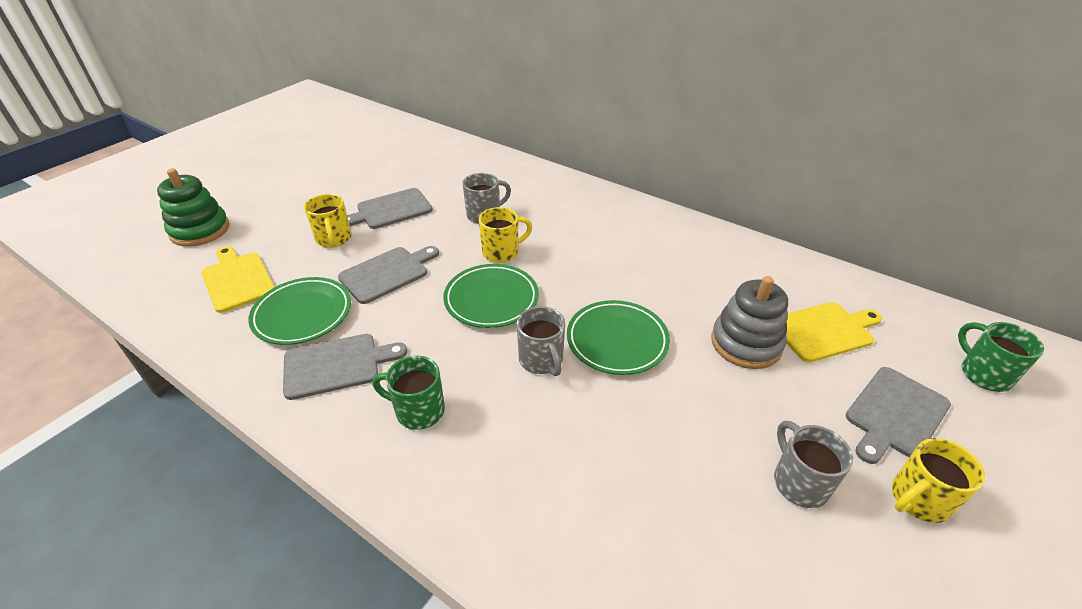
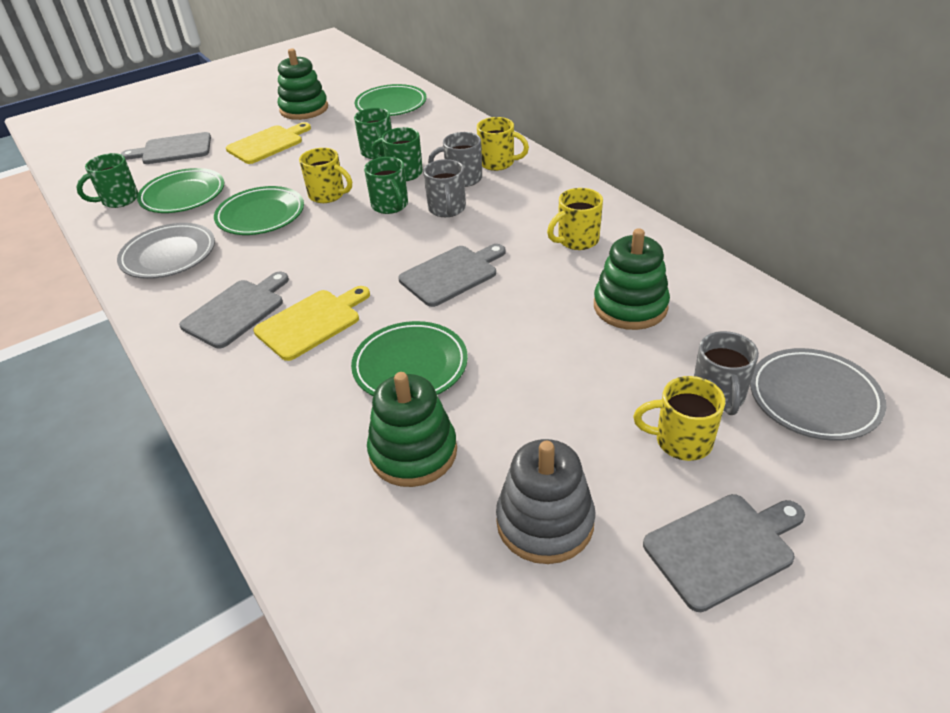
green mug: [373,356,445,430] [958,322,1044,392] = 2 -> [76,153,138,208] [354,108,392,159] [364,157,408,214] [372,127,423,181] = 4
green plate: [248,277,351,345] [443,264,539,328] [567,300,670,375] = 3 -> [137,168,224,213] [214,186,304,235] [351,321,468,396] [355,84,427,116] = 4
green stacking toy: [157,168,229,247] = 1 -> [278,48,328,120] [367,372,457,487] [594,228,670,330] = 3
grey plate: none = 0 -> [117,223,215,279] [750,348,886,441] = 2
yellow mug: [304,194,351,248] [479,207,532,263] [892,438,985,523] = 3 -> [299,148,352,203] [477,117,529,171] [547,188,603,250] [633,376,725,461] = 4

